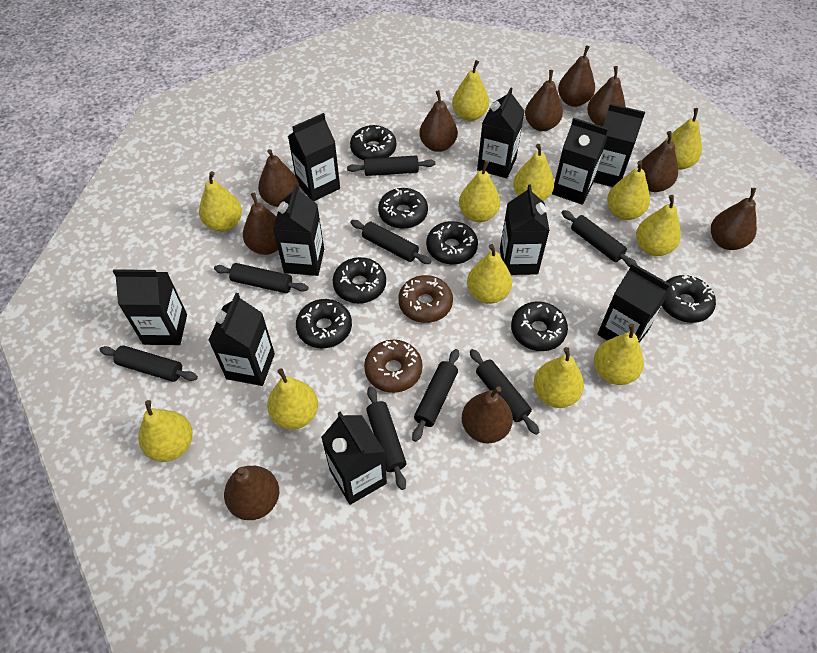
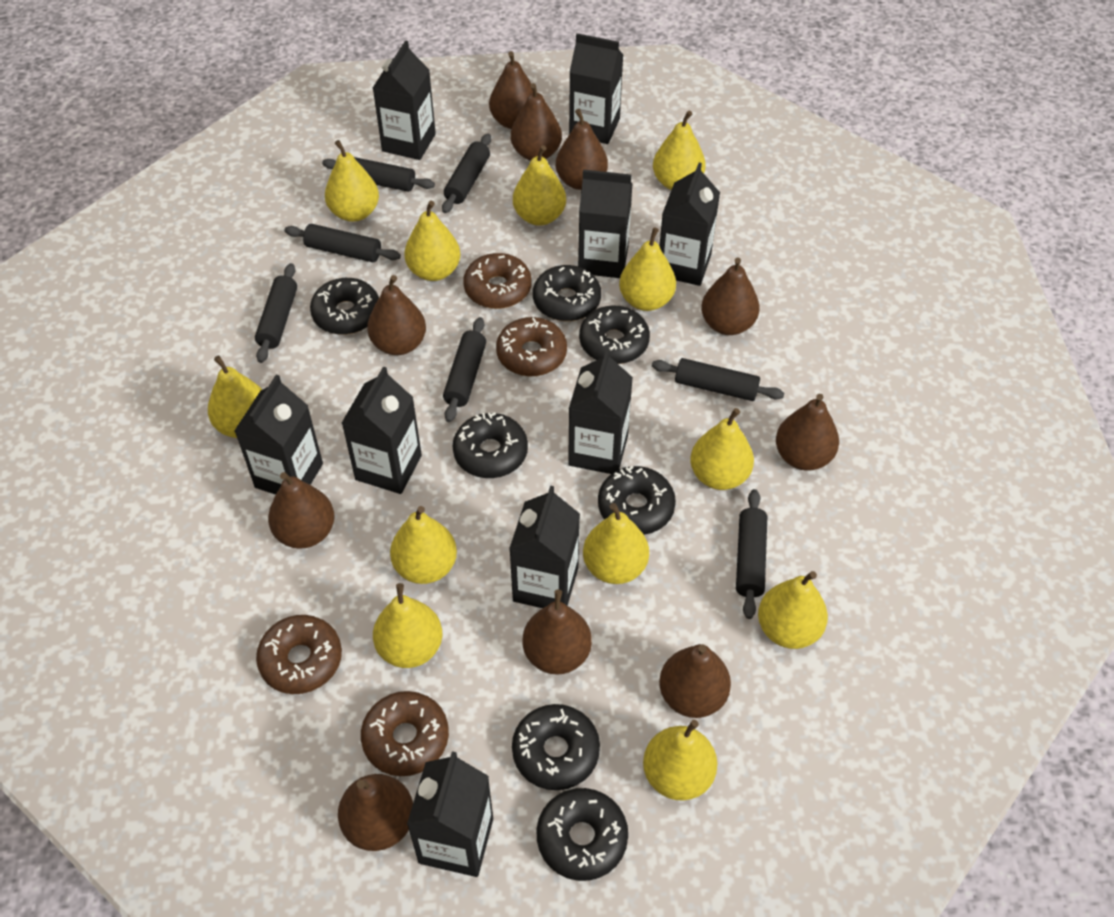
black carton: [113,267,187,345] [208,293,275,386] [273,184,324,276] [288,113,340,201] [321,411,387,505] [477,87,525,178] [500,184,550,275] [552,118,608,205] [594,103,645,187] [597,263,671,343] = 10 -> [234,375,323,495] [342,366,422,494] [373,40,436,160] [407,751,493,877] [509,486,580,608] [568,349,633,474] [569,33,623,144] [578,169,633,278] [660,163,720,286] = 9
black rolling pin: [99,345,198,382] [214,263,309,293] [347,156,435,176] [350,220,431,264] [366,387,406,490] [412,349,459,442] [470,349,539,435] [562,210,638,267] = 8 -> [255,263,297,363] [284,224,401,262] [322,157,435,192] [442,133,491,213] [443,317,486,422] [652,358,784,401] [736,489,767,619] = 7
brown donut: [364,340,423,393] [398,275,453,323] = 2 -> [256,615,342,694] [361,691,449,776] [463,253,531,309] [496,317,567,376] = 4

